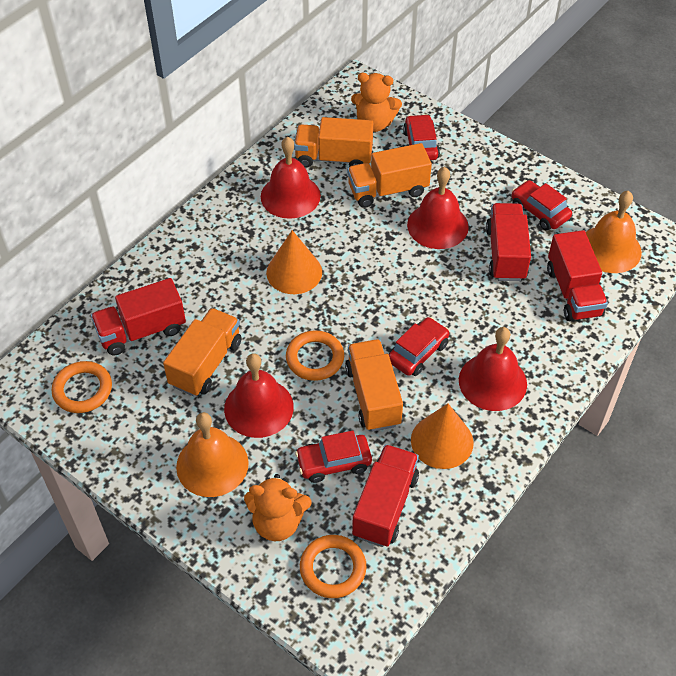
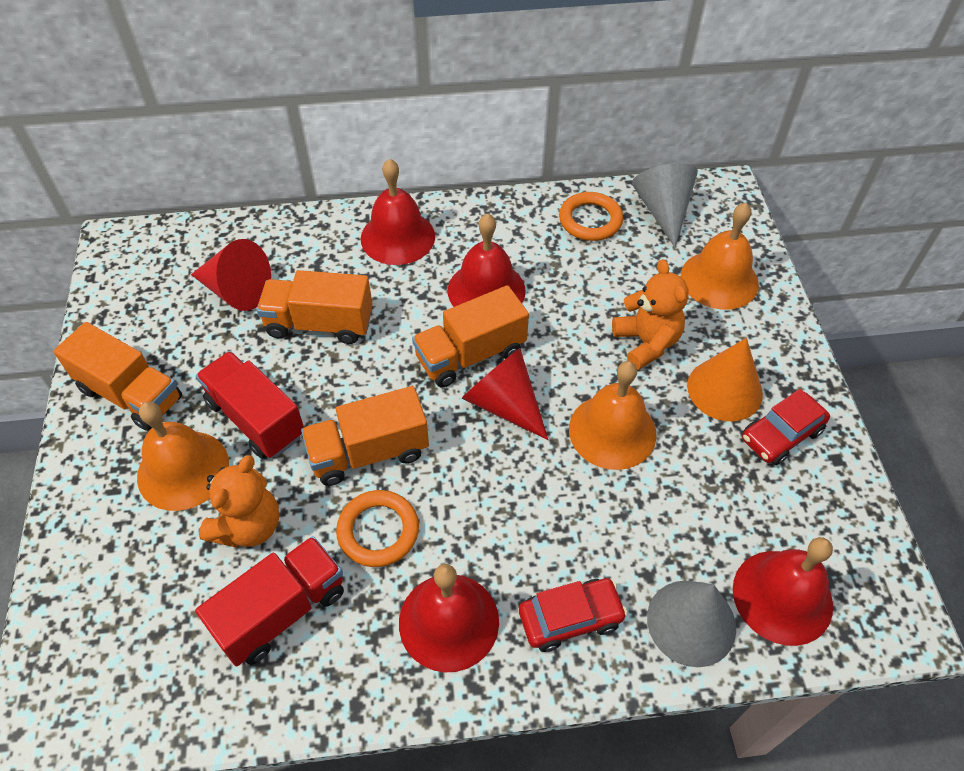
grey cone: none = 0 -> [632,163,698,248] [647,581,736,667] = 2
orange bell: [176,412,249,497] [586,191,642,273] = 2 -> [137,402,229,511] [569,361,657,470] [681,203,758,310] = 3
orange cone: [266,230,322,294] [411,404,474,469] = 2 -> [687,338,763,421] = 1
orange ring: [52,361,112,413] [286,330,344,381] [300,535,367,598] = 3 -> [336,490,419,567] [559,192,623,241] = 2
red car: [295,430,372,483] [389,317,449,376] [403,114,440,160] [511,180,572,230] = 4 -> [519,578,627,652] [742,389,830,465] = 2
red cone: none = 0 -> [191,239,271,311] [462,348,548,440] = 2
red truck: [91,278,186,356] [352,444,419,547] [486,203,531,281] [547,230,608,321] = 4 -> [195,536,344,666] [196,351,304,459] = 2

